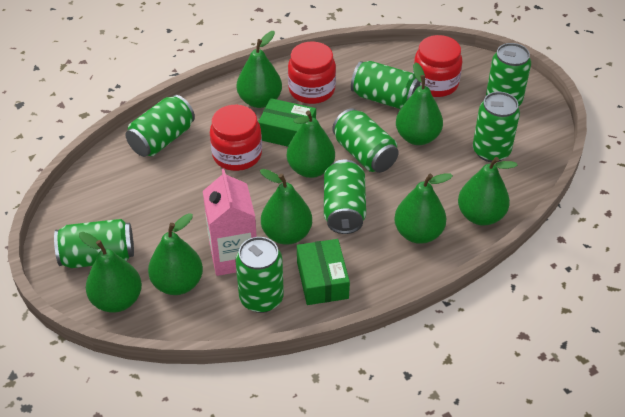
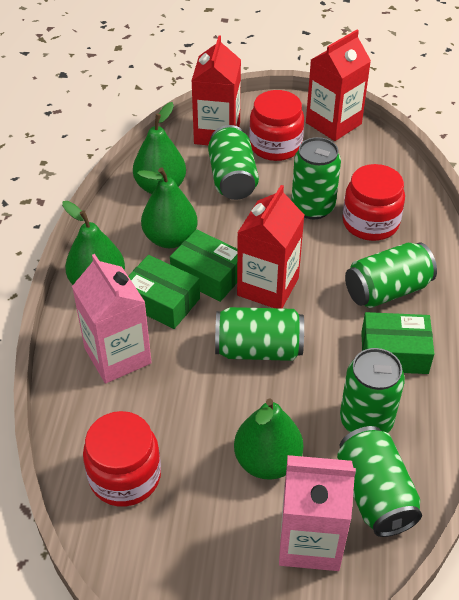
green box: [258,98,316,147] [297,239,350,305] = 2 -> [128,255,200,329] [170,229,237,302] [361,312,434,374] = 3
green can: [54,219,134,268] [126,95,195,157] [236,237,284,313] [324,160,366,234] [332,108,399,173] [351,61,420,109] [473,92,520,162] [486,43,531,106] = 8 -> [208,125,259,200] [215,307,304,361] [291,137,341,219] [337,426,422,537] [340,348,405,433] [345,242,437,308] = 6
green pear: [79,232,142,313] [148,213,203,295] [237,31,282,108] [260,169,312,245] [287,111,335,178] [394,173,453,244] [396,62,443,145] [458,157,517,226] = 8 -> [62,201,125,285] [133,102,186,194] [137,167,197,248] [234,399,303,480] = 4
pink carton: [203,169,257,276] = 1 -> [72,254,152,383] [279,455,356,571] = 2
red carton: none = 0 -> [191,36,241,145] [237,185,304,309] [306,30,371,141] = 3

